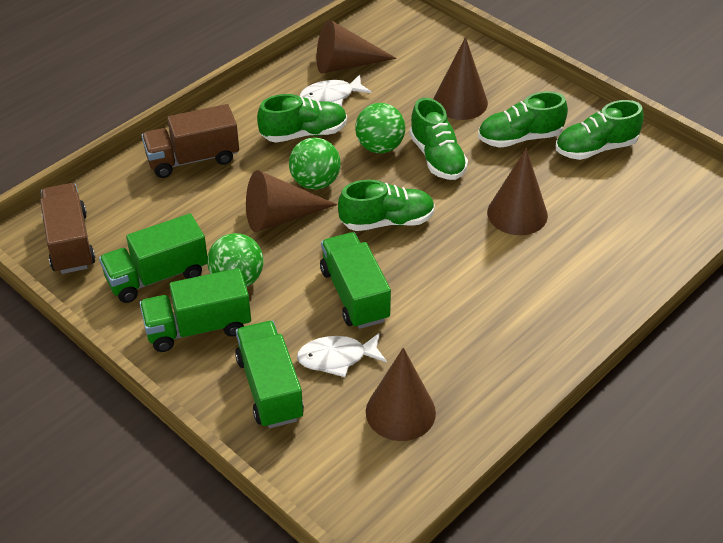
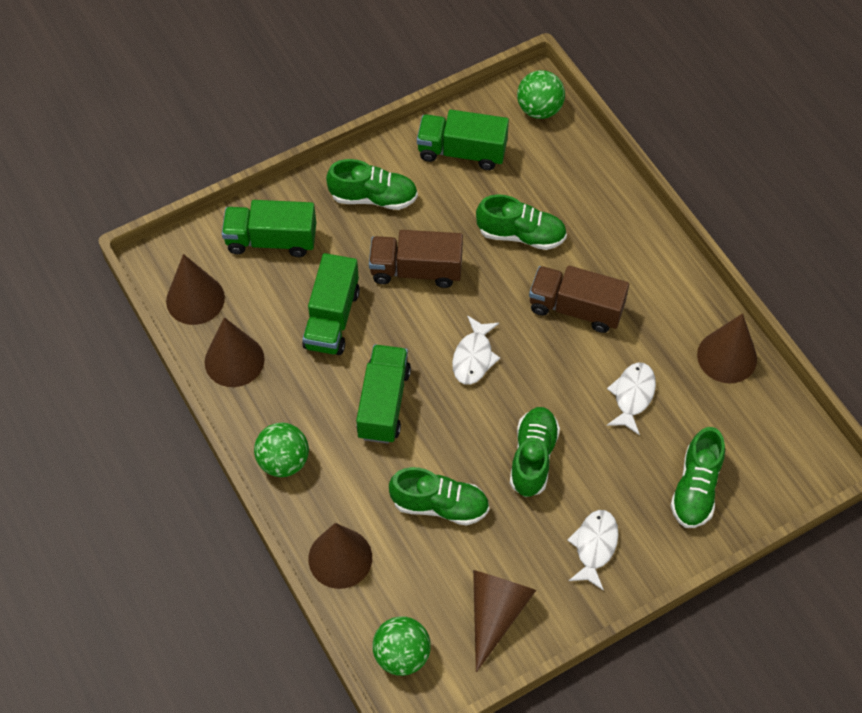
white fish: [297,333,387,377] [299,75,372,107] = 2 -> [452,315,500,385] [567,510,618,591] [607,362,656,435] = 3

